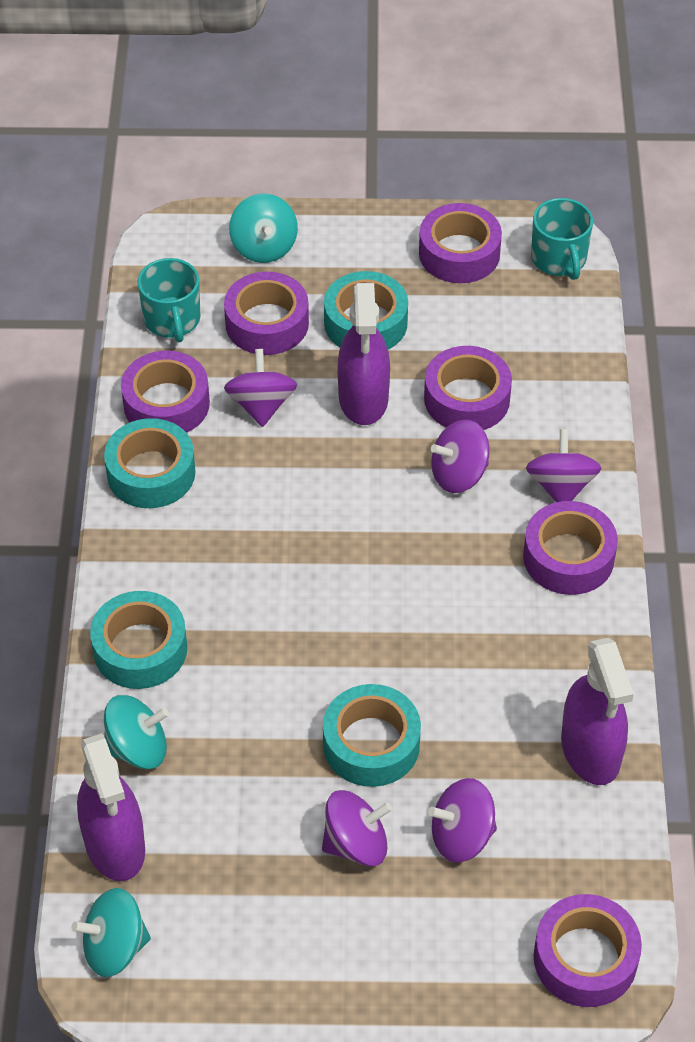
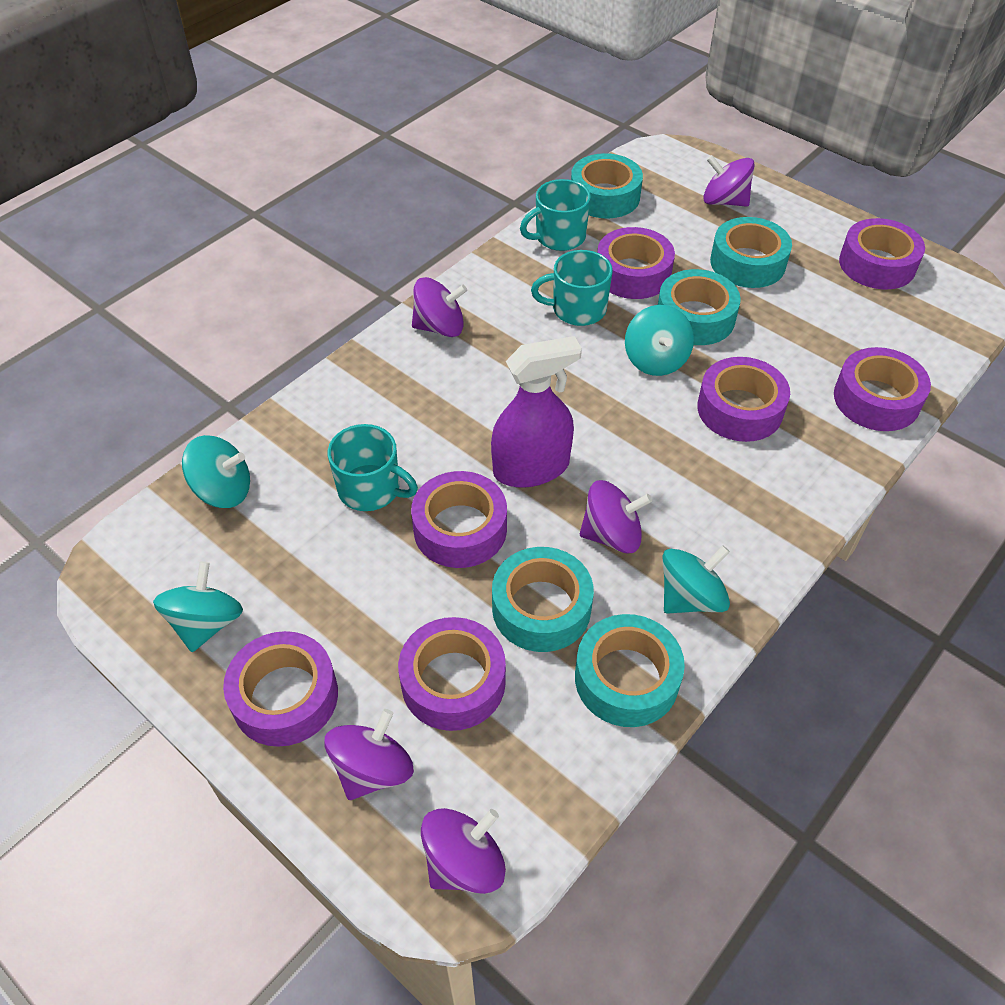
purple spray bottle: [77,733,145,881] [338,283,390,425] [561,638,634,785] = 3 -> [491,336,582,488] = 1
purple tape: [121,351,210,433] [224,272,309,355] [419,203,502,283] [424,346,512,430] [523,501,618,595] [534,894,642,1007] = 6 -> [223,631,338,747] [398,617,506,731] [411,471,507,568] [597,227,675,299] [697,357,790,442] [834,347,931,431] [839,218,925,289] = 7
turquoise mug: [138,258,200,343] [531,198,593,280] = 2 -> [328,424,418,511] [520,179,591,251] [531,250,612,326] = 3
turquoise spinning top: [72,888,151,977] [104,695,169,769] [229,193,298,263] = 3 -> [153,561,243,652] [182,435,250,508] [625,305,694,376] [663,545,730,614] = 4
turquoise tape: [90,591,187,689] [104,418,195,508] [323,684,421,787] [324,271,408,350] = 4 -> [492,547,594,652] [571,153,643,218] [575,614,685,727] [658,269,741,345] [710,217,792,288] = 5

